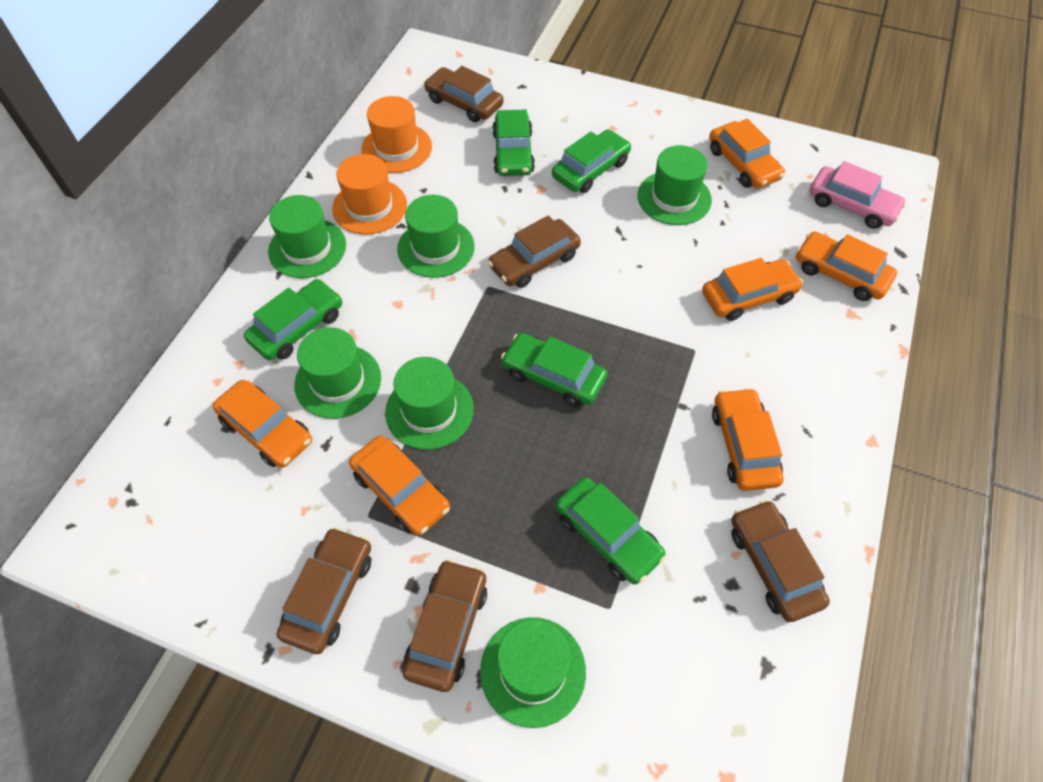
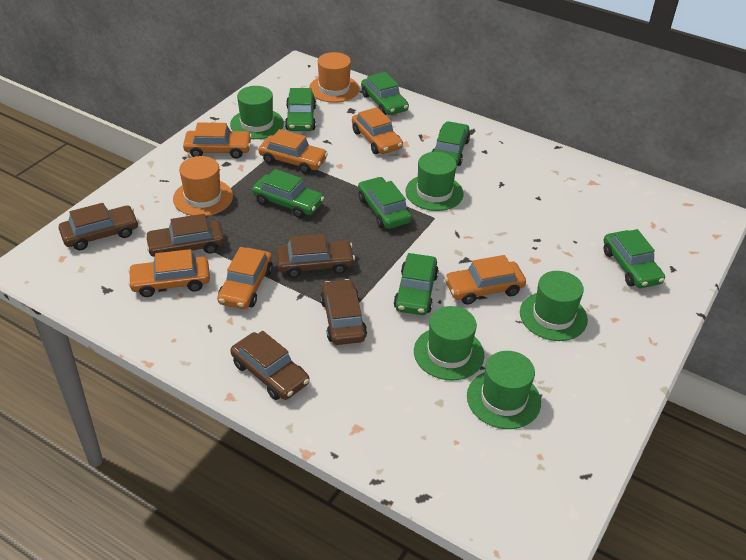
green car: [244,279,342,360] [492,110,535,176] [501,333,607,407] [552,129,631,193] [555,477,666,585] = 5 -> [252,169,324,218] [285,88,316,131] [358,177,412,229] [361,72,409,115] [394,253,439,315] [432,121,470,166] [604,229,665,288] = 7
green hat: [268,195,346,278] [294,327,381,419] [385,357,474,450] [397,195,475,278] [480,617,586,728] [638,145,712,225] = 6 -> [230,86,284,139] [405,152,464,211] [414,306,485,381] [467,351,541,429] [520,271,588,341] = 5
pink car: [809,161,907,229] = 1 -> none = 0

